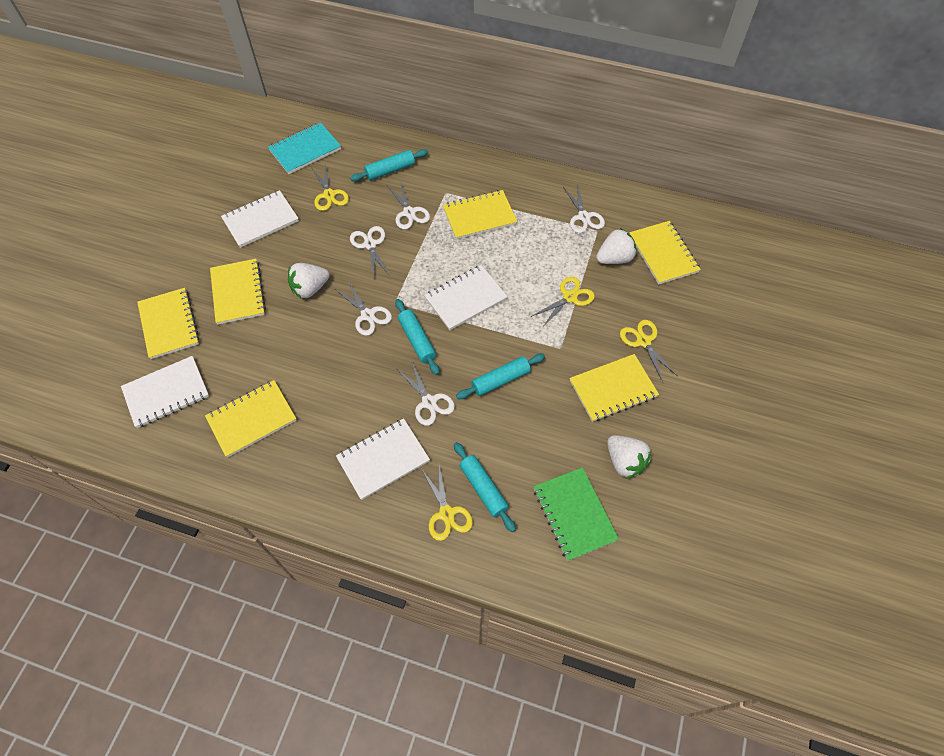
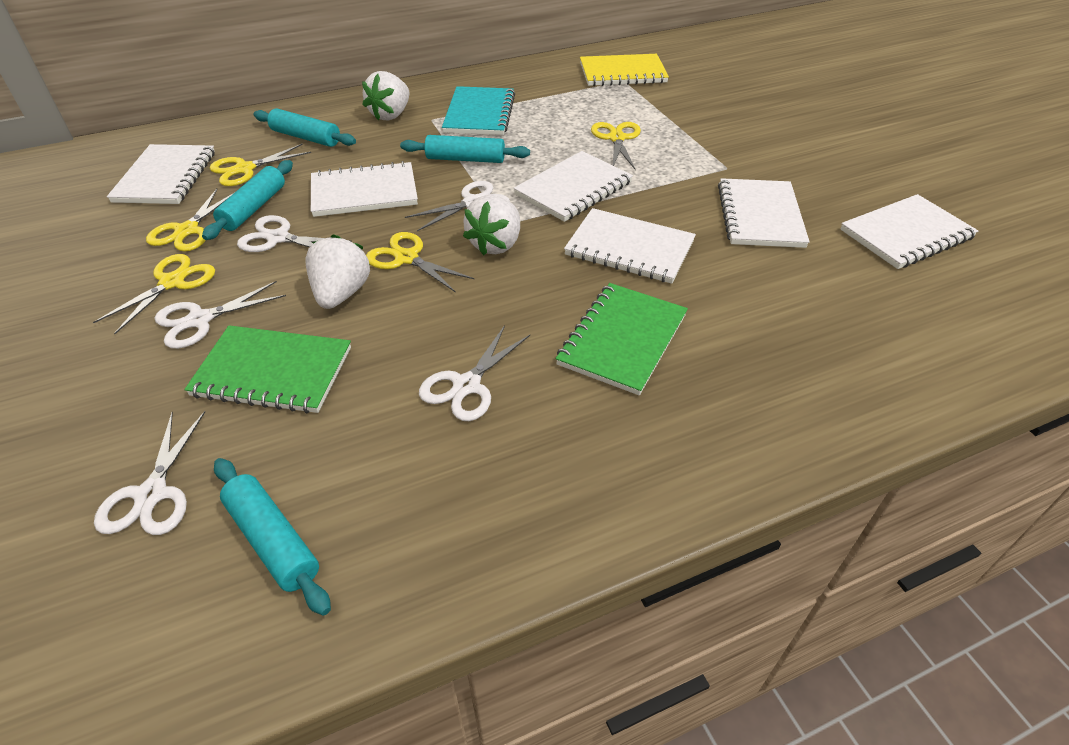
green notebook: [533,467,619,561] = 1 -> [184,325,351,414] [556,283,688,395] = 2
white notebook: [121,356,209,428] [221,190,299,248] [336,418,430,500] [424,265,508,330] = 4 -> [107,144,215,204] [311,161,418,217] [513,151,633,222] [564,208,696,284] [718,178,810,248] [840,194,978,269] = 6
yellow notebook: [137,288,200,359] [205,380,297,458] [210,259,266,325] [443,190,517,240] [570,354,659,422] [629,221,701,285] = 6 -> [580,54,669,86] = 1
yellow scissors: [311,164,349,211] [421,465,473,541] [531,277,595,328] [620,320,677,382] = 4 -> [93,254,215,334] [146,189,234,252] [209,144,311,186] [366,232,474,293] [591,122,641,170] = 5

